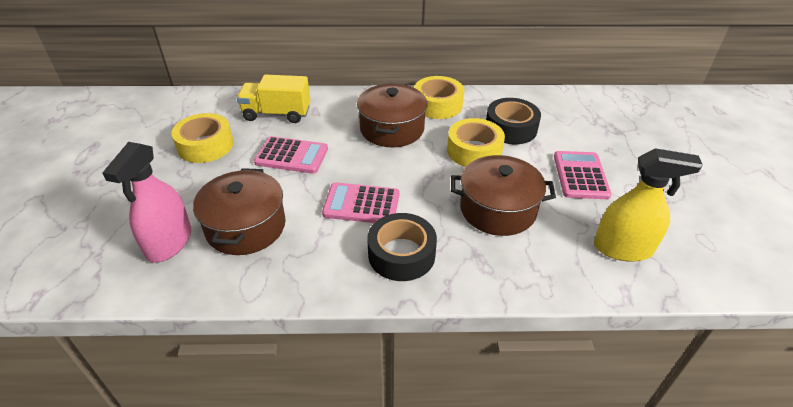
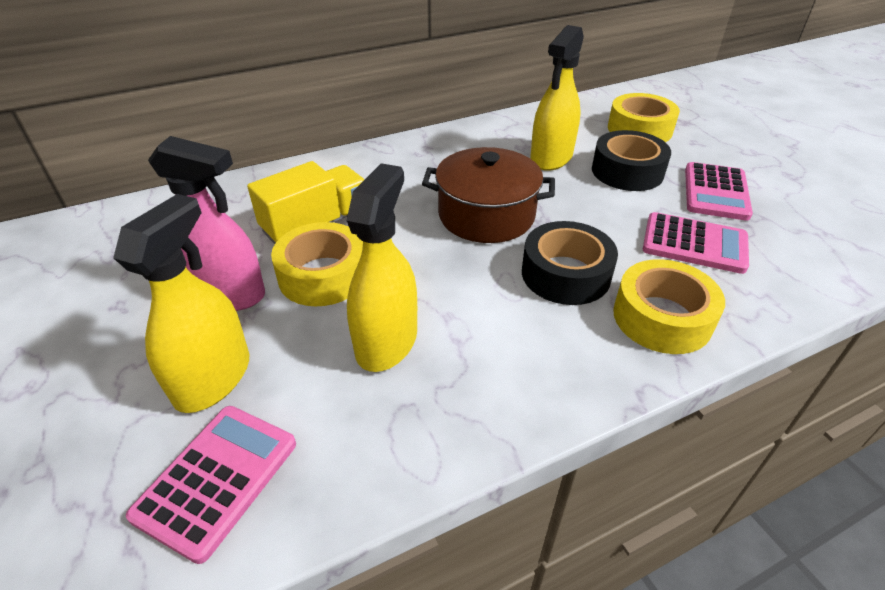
brown pot: [193,168,286,255] [357,83,427,147] [451,155,556,236] = 3 -> [422,147,555,243] = 1
yellow spray bottle: [594,148,703,262] = 1 -> [113,194,249,413] [346,163,417,372] [530,25,584,171] = 3

